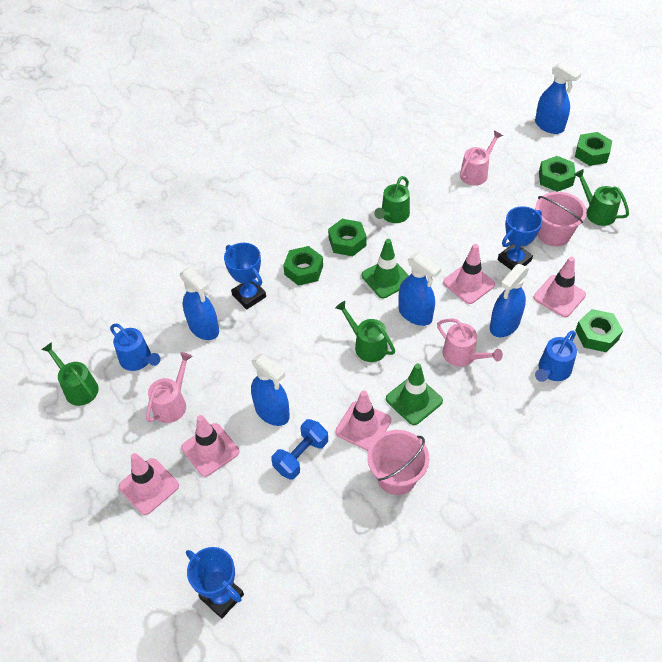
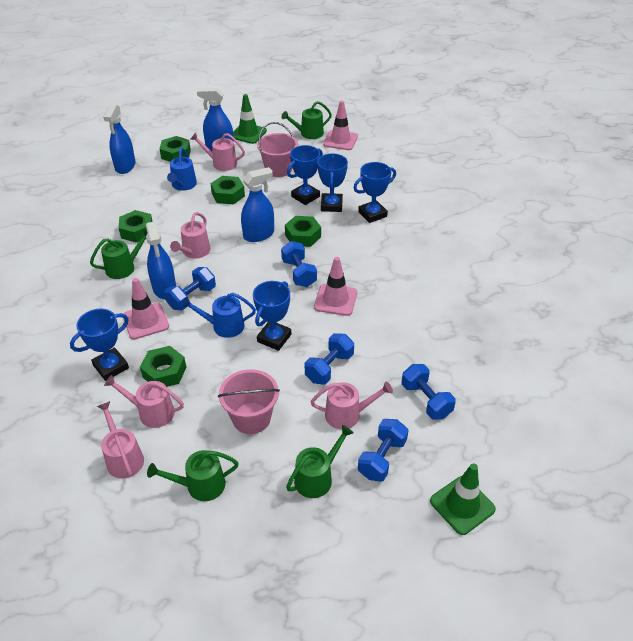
blue dumbbell: [271,419,328,480] = 1 -> [164,267,216,310] [281,241,317,287] [305,333,354,384] [358,419,409,482] [402,364,456,420] = 5
blue spray bottle: [180,268,219,340] [251,354,290,426] [399,253,441,326] [490,264,529,337] [535,62,581,134] = 5 -> [103,104,136,174] [146,221,176,299] [197,88,234,152] [241,167,274,242] = 4
blue trophy: [186,547,244,619] [224,243,266,310] [498,206,542,270] = 3 -> [70,308,129,381] [253,281,291,351] [287,145,323,205] [317,153,348,212] [354,162,396,223] = 5
pink traffic cone: [119,453,179,515] [181,415,239,477] [335,390,391,451] [443,244,495,304] [534,257,586,317] = 5 -> [123,278,169,339] [314,257,357,316] [323,101,358,150] = 3
pink watering can: [146,352,193,423] [437,318,503,367] [460,130,503,186] = 3 -> [97,401,144,479] [104,375,184,428] [170,212,210,259] [190,133,245,171] [310,381,393,429] = 5

